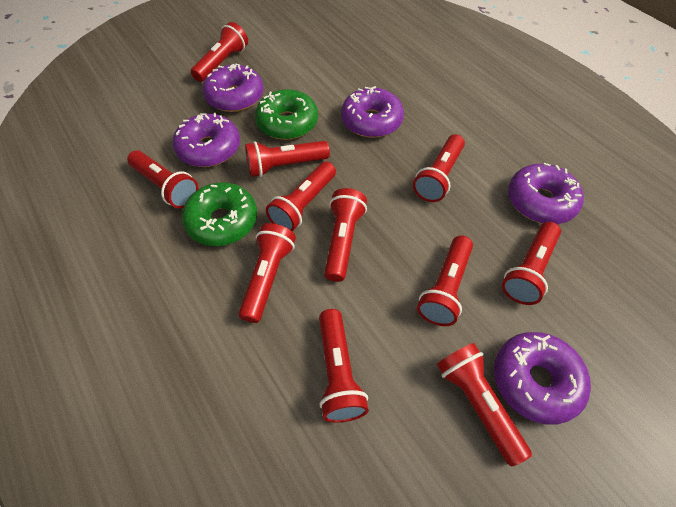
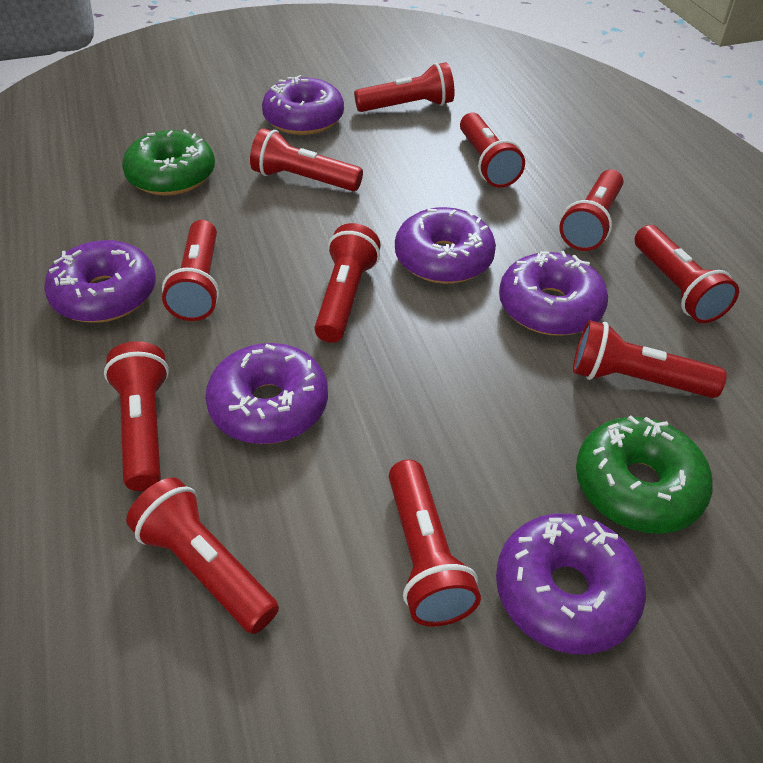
purple donut: [173,113,240,167] [202,63,263,112] [341,86,404,138] [494,332,591,425] [508,163,584,224] = 5 -> [44,240,156,323] [205,343,328,444] [262,75,344,135] [395,207,496,284] [496,513,646,654] [499,251,608,336] = 6

